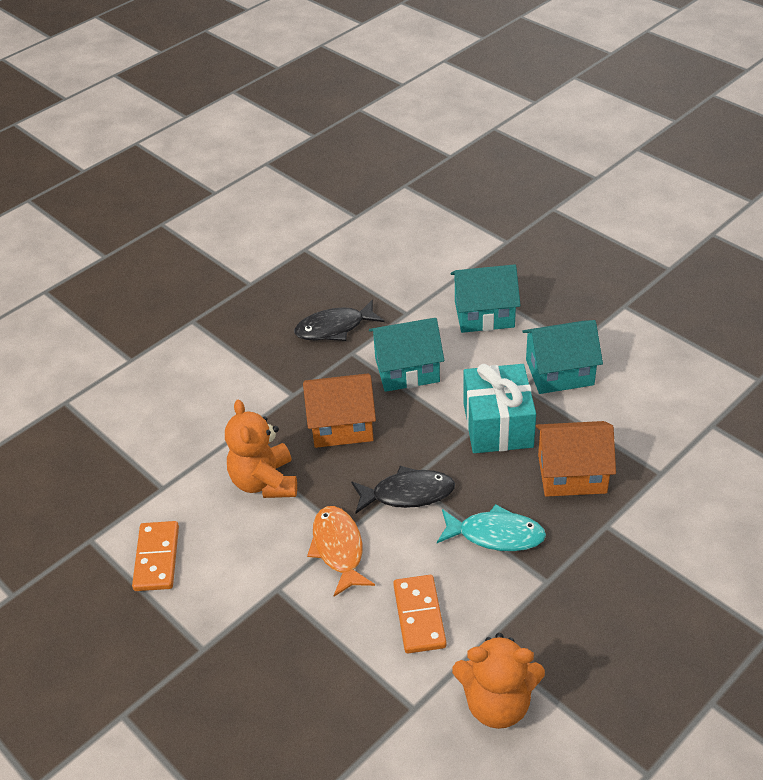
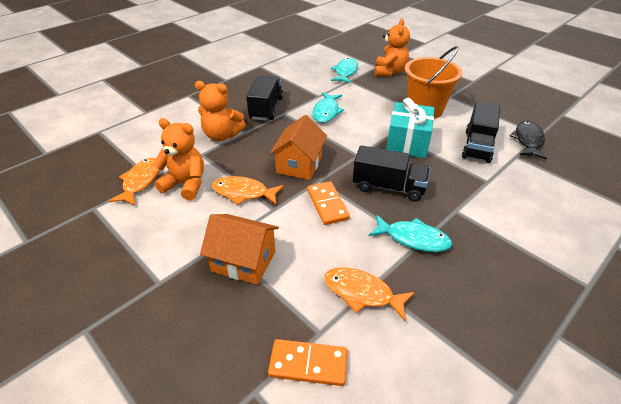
black fish: [294,300,384,341] [351,466,455,513] = 2 -> [510,121,547,159] = 1
black truck: none = 0 -> [246,76,283,121] [353,145,430,202] [462,101,500,163] = 3
orange bucket: none = 0 -> [405,46,463,119] = 1
orange fish: [307,506,375,597] = 1 -> [109,158,160,206] [212,176,284,205] [324,267,415,321] = 3
orange teddy bear: [225,399,297,498] [452,633,545,729] = 2 -> [153,118,204,200] [195,81,246,141] [375,19,410,76] = 3
turquoise fish: [437,504,546,551] = 1 -> [313,92,344,123] [331,58,358,83] [369,215,452,252] = 3
turquoise house: [369,318,444,392] [451,264,521,333] [522,320,603,394] = 3 -> none = 0

